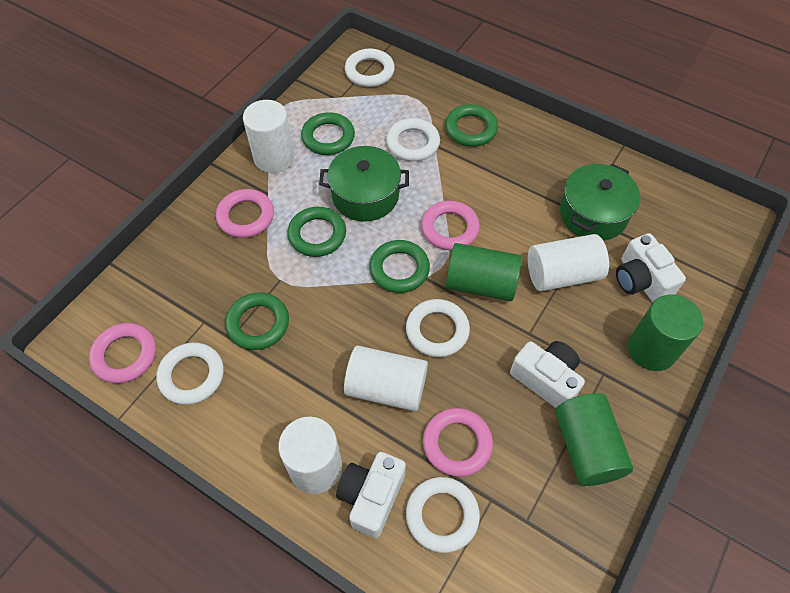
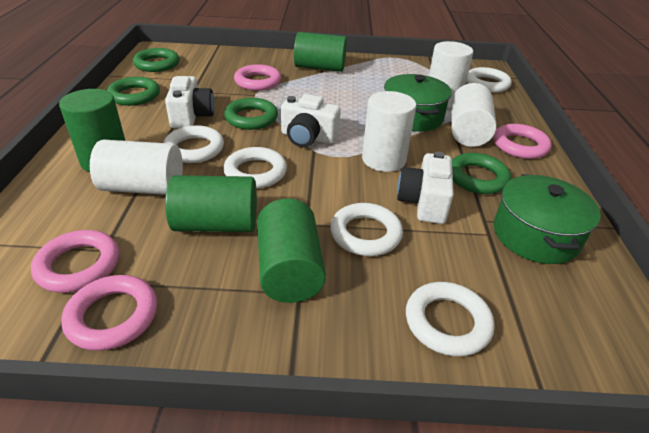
green cylinder: [446,243,522,301] [555,393,633,486] [628,294,703,371] = 3 -> [59,89,125,172] [165,175,257,232] [257,198,326,303] [294,32,347,72] = 4
green ring: [225,292,289,350] [287,207,346,257] [301,112,355,155] [369,240,430,293] [445,104,498,147] = 5 -> [107,77,160,106] [133,48,179,72] [224,98,278,130] [452,153,511,194] = 4

